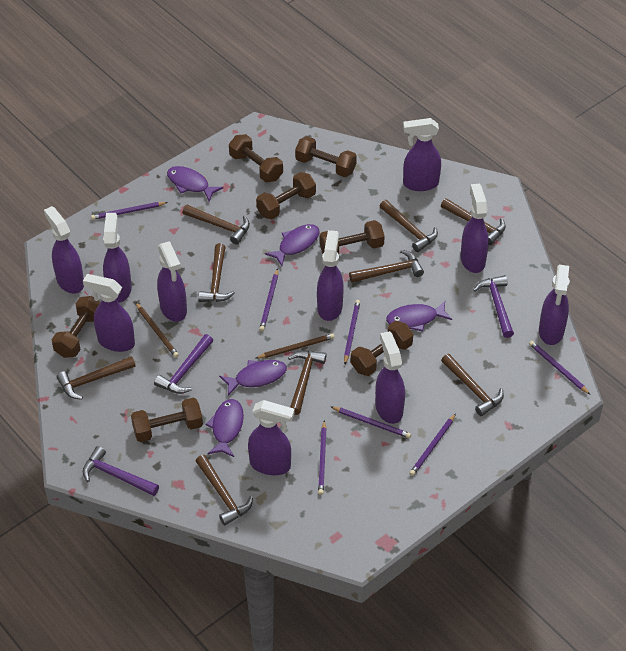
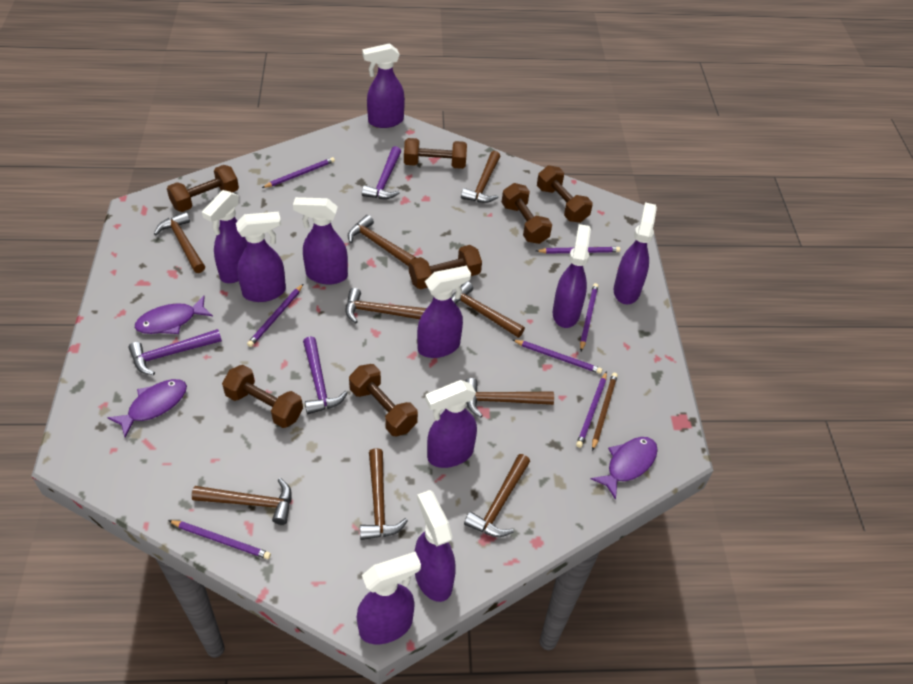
brown pencil: [135,302,179,358] [256,333,335,359] = 2 -> [592,373,618,451] = 1
purple fish: [167,166,223,201] [206,399,244,457] [219,360,287,396] [265,224,320,266] [386,301,452,332] = 5 -> [107,379,187,437] [135,296,213,334] [591,437,658,500] = 3

